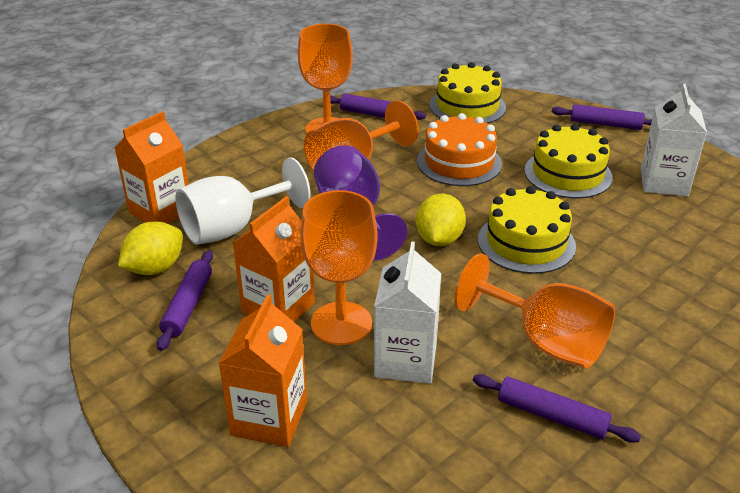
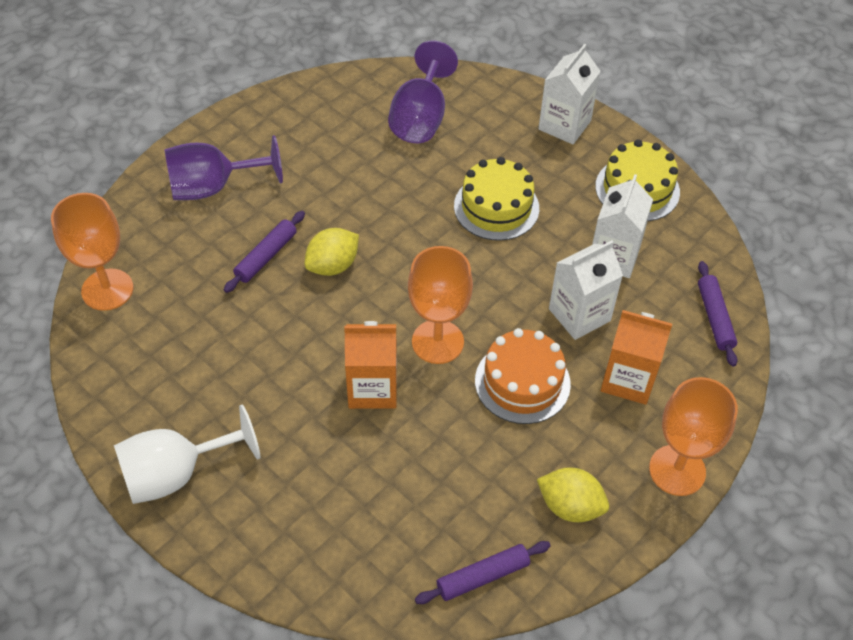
orange carton: [115,111,189,224] [218,294,307,447] [233,196,315,322] = 3 -> [344,321,397,409] [601,310,672,405] = 2
orange goblet: [298,24,353,133] [300,190,378,345] [304,100,419,172] [455,253,615,368] = 4 -> [51,193,133,311] [408,246,473,364] [649,377,738,496] = 3
purple goblet: [314,145,407,260] = 1 -> [164,135,283,200] [388,40,458,143] = 2
purple rolling pin: [157,250,213,351] [330,94,426,120] [473,374,641,443] [552,104,652,130] = 4 -> [224,211,305,293] [415,541,551,604] [698,261,738,367] = 3
white carton: [374,241,441,384] [641,84,707,196] = 2 -> [538,44,601,144] [549,240,623,340] [592,174,653,278] = 3
yellow cake: [430,62,506,124] [478,186,576,274] [524,124,613,199] = 3 -> [454,157,539,241] [595,139,680,221] = 2

